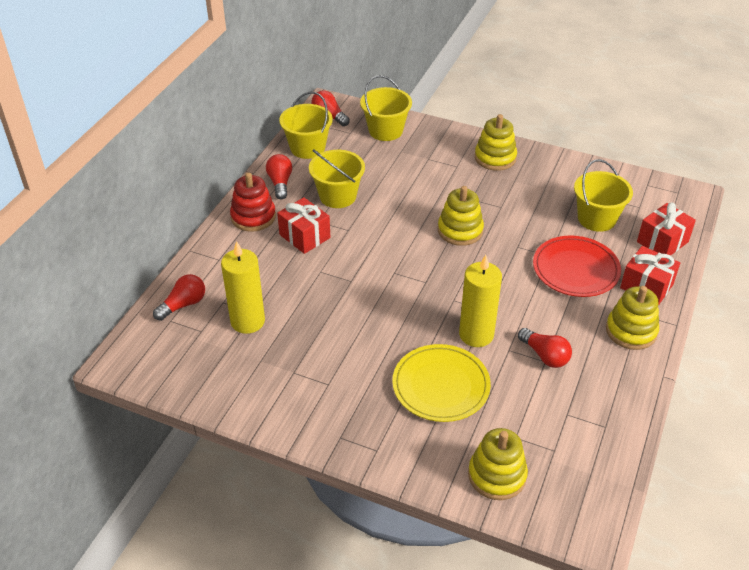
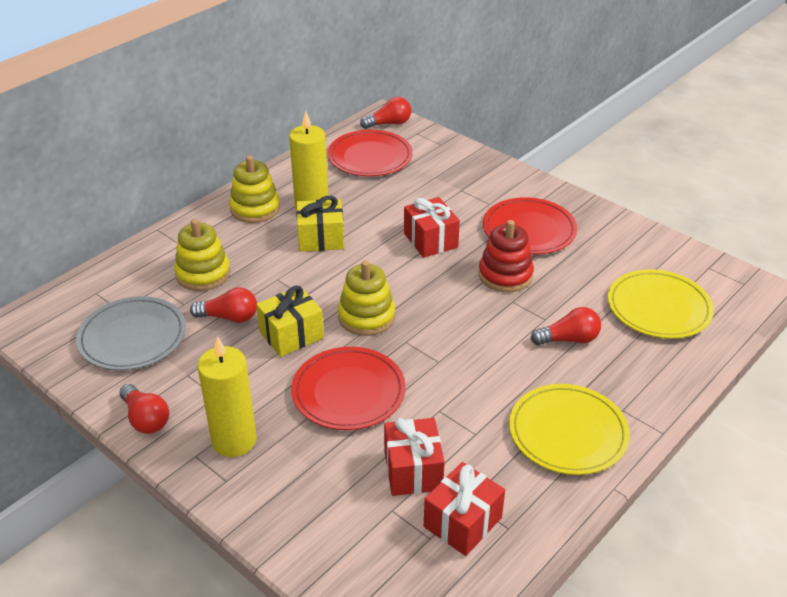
grey plate: none = 0 -> [76,296,186,370] = 1
red plate: [533,236,621,297] = 1 -> [291,347,406,430] [328,130,413,176] [483,197,577,254] = 3
yellow bucket: [279,92,333,159] [309,149,365,208] [360,75,412,141] [574,159,633,232] = 4 -> none = 0
yellow gift: none = 0 -> [256,286,324,357] [296,196,344,252] = 2
yellow plate: [392,344,491,422] = 1 -> [509,384,630,475] [608,269,714,339] = 2
yellow stacking toy: [438,186,484,246] [468,428,528,500] [475,114,517,171] [606,286,659,350] = 4 -> [174,219,230,291] [229,155,280,223] [338,260,395,336] = 3

